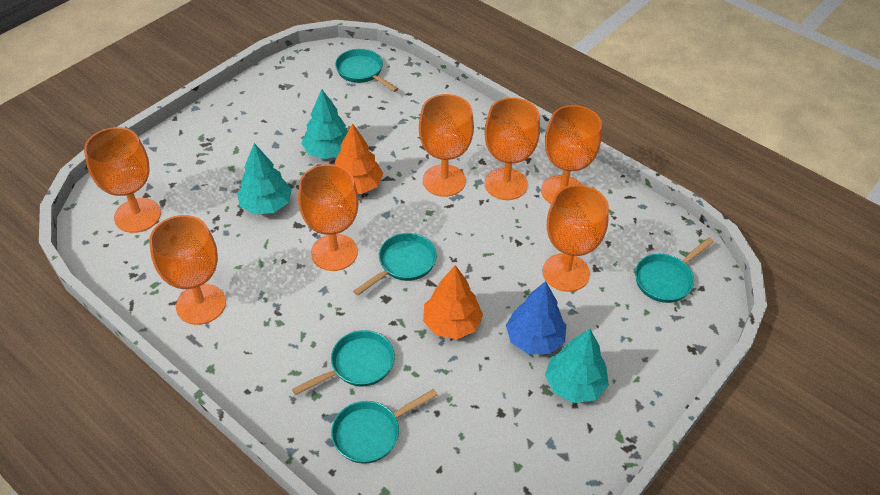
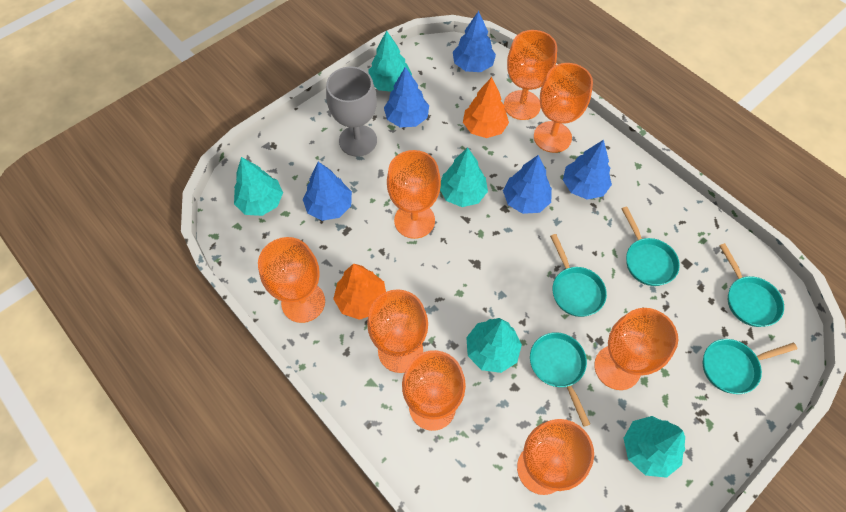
blue tree: [506,281,566,354] = 1 -> [303,162,352,221] [384,67,429,127] [453,11,496,72] [503,155,552,214] [563,140,612,200] = 5
grey goblet: none = 0 -> [326,66,377,157] = 1
orange goblet: [84,127,161,233] [149,215,226,325] [298,164,358,271] [419,94,474,197] [484,98,540,200] [541,105,602,204] [543,185,609,292] = 7 -> [258,237,325,323] [367,289,428,373] [387,150,441,239] [402,350,466,431] [504,30,557,120] [517,419,594,495] [534,63,593,153] [594,308,678,390] = 8
turquoise tree: [237,143,292,214] [301,89,348,159] [545,329,609,403] = 3 -> [234,157,283,216] [368,30,412,92] [440,147,488,207] [466,318,522,373] [624,416,685,478] = 5

